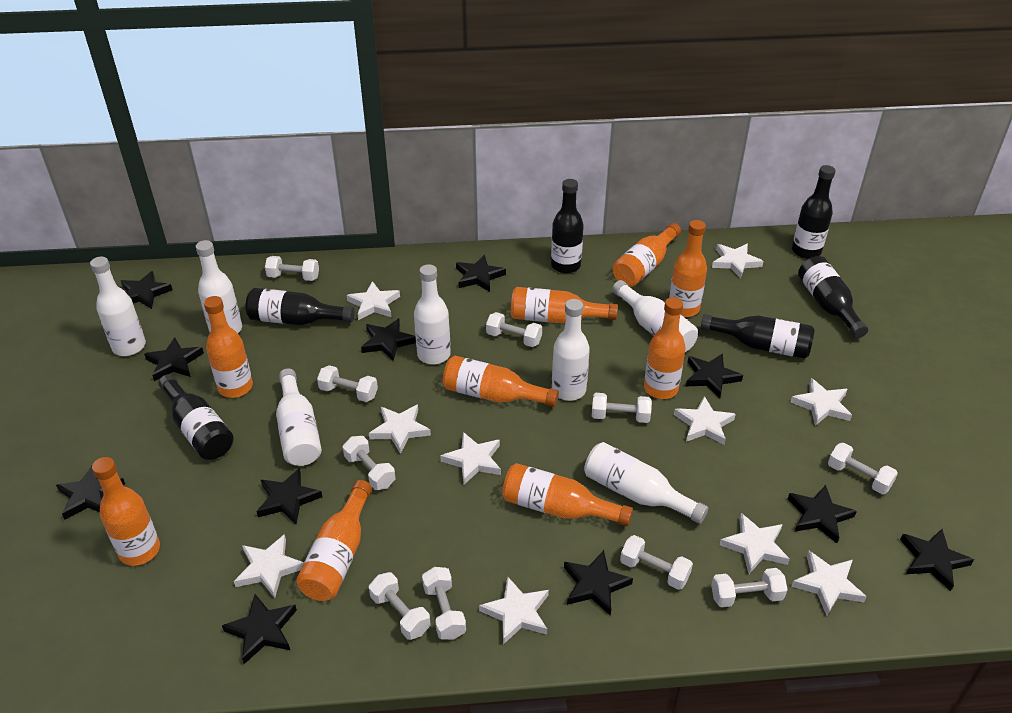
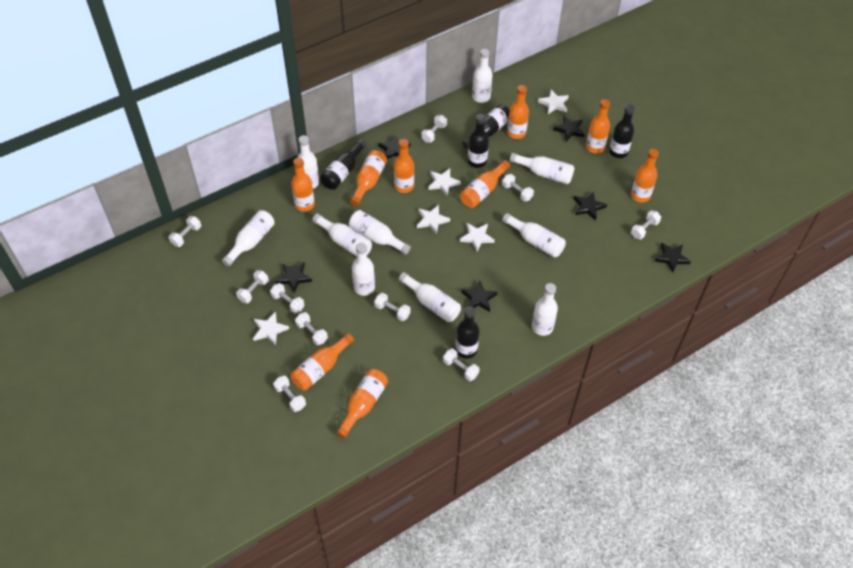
black bottle: [158,374,234,460] [246,288,355,325] [551,179,584,273] [701,314,815,359] [792,165,836,259] [798,256,868,338] = 6 -> [320,139,366,190] [455,306,480,358] [462,104,510,149] [468,114,489,168] [609,104,635,158] = 5
black star: [56,464,125,520] [121,271,173,309] [144,337,204,381] [222,594,297,664] [256,468,322,525] [361,318,416,361] [456,255,506,292] [564,550,633,615] [686,353,743,398] [788,485,857,543] [900,529,974,591] = 11 -> [276,262,312,293] [378,135,411,159] [461,281,498,312] [553,115,585,141] [574,192,607,221] [654,243,691,273] = 6
white bottle: [90,257,146,356] [196,240,242,333] [276,368,322,466] [414,264,451,364] [552,299,590,401] [584,442,708,524] [612,280,698,352] = 7 -> [222,210,275,267] [297,135,319,189] [312,213,372,256] [349,210,411,255] [352,242,375,296] [399,272,461,322] [472,49,493,103] [502,213,566,258] [510,153,574,184] [532,283,558,336] = 10
white star: [234,534,304,598] [347,281,400,320] [369,404,431,454] [440,432,501,485] [479,576,549,645] [674,396,736,445] [712,244,764,279] [719,513,790,574] [790,378,852,426] [791,551,867,616] = 10 -> [253,312,289,346] [417,205,450,234] [428,168,461,196] [460,223,495,252] [538,90,569,114] = 5

